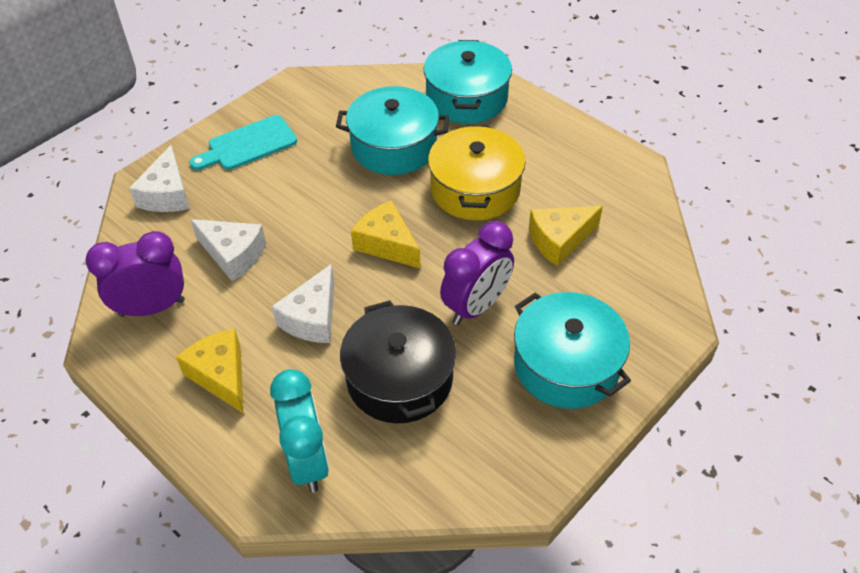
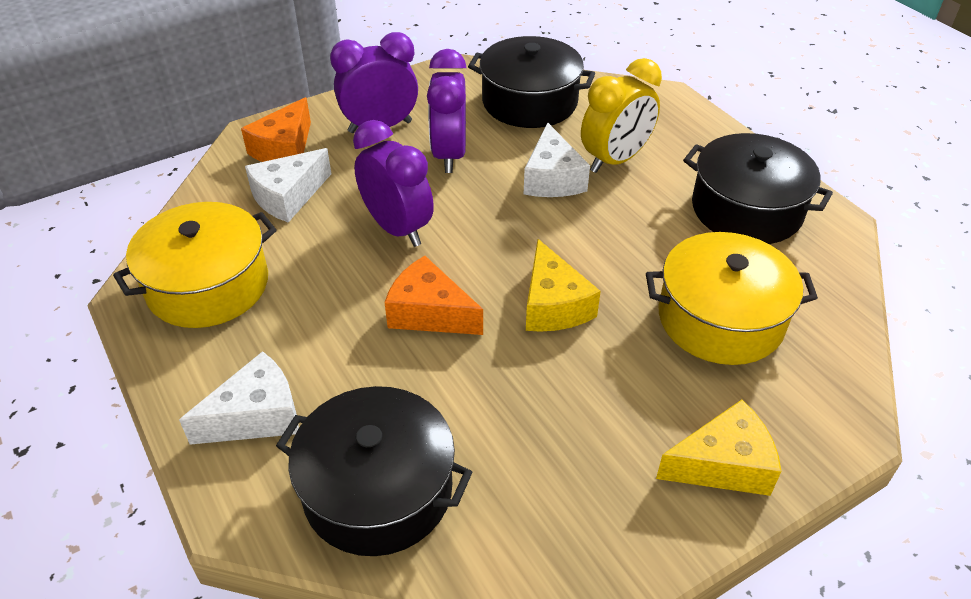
black pot: [340,300,456,423] = 1 -> [276,386,472,556] [468,36,595,128] [683,133,833,244] = 3
orange cheese: none = 0 -> [241,97,311,162] [385,256,483,335] = 2
purple clock: [85,231,185,317] [440,221,514,325] = 2 -> [330,32,418,133] [353,120,434,247] [427,49,467,173] = 3
turquoise clock: [270,369,329,493] = 1 -> none = 0
turquoise cutting board: [189,115,297,170] = 1 -> none = 0
turquoise pot: [336,86,449,175] [424,40,512,124] [514,292,631,409] = 3 -> none = 0
yellow cheese: [176,329,243,413] [351,200,420,268] [529,206,603,267] = 3 -> [526,239,601,332] [656,400,781,496] = 2
yellow clock: none = 0 -> [581,58,662,173] = 1
yellow pot: [428,124,526,220] = 1 -> [113,202,277,328] [646,232,818,365] = 2

